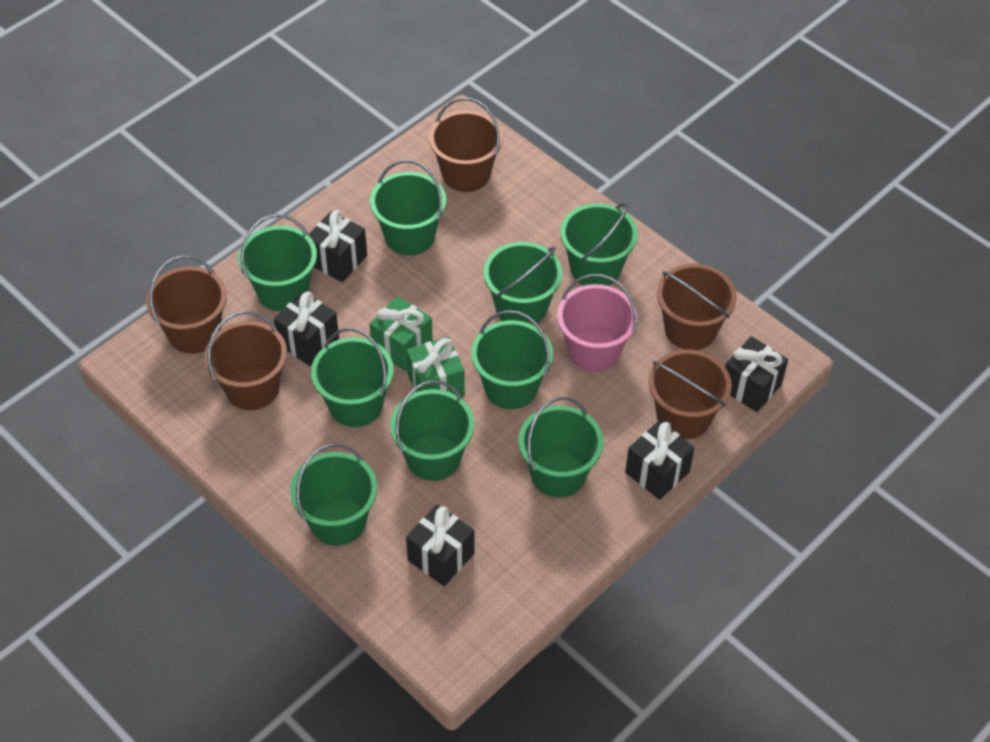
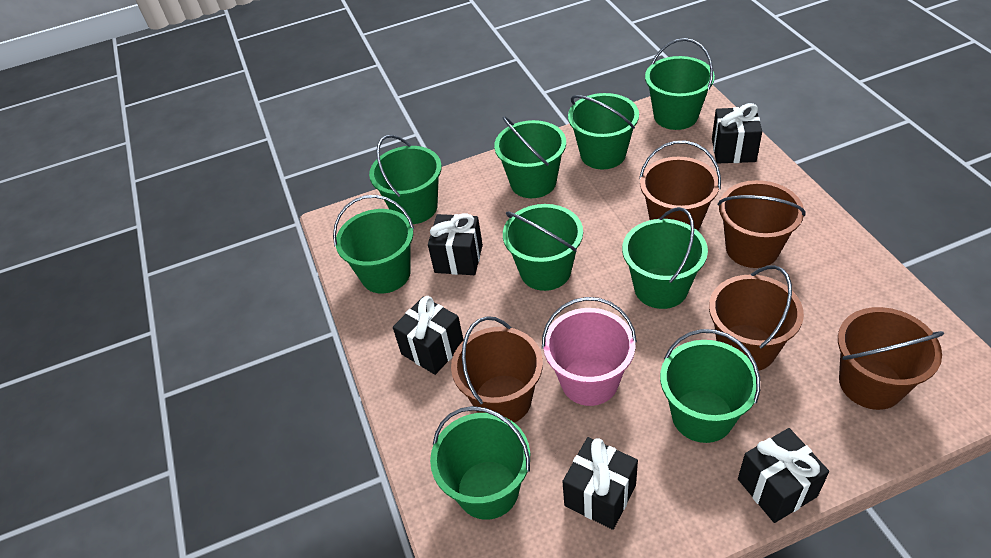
green gift: [369,296,433,371] [407,337,465,397] = 2 -> none = 0

